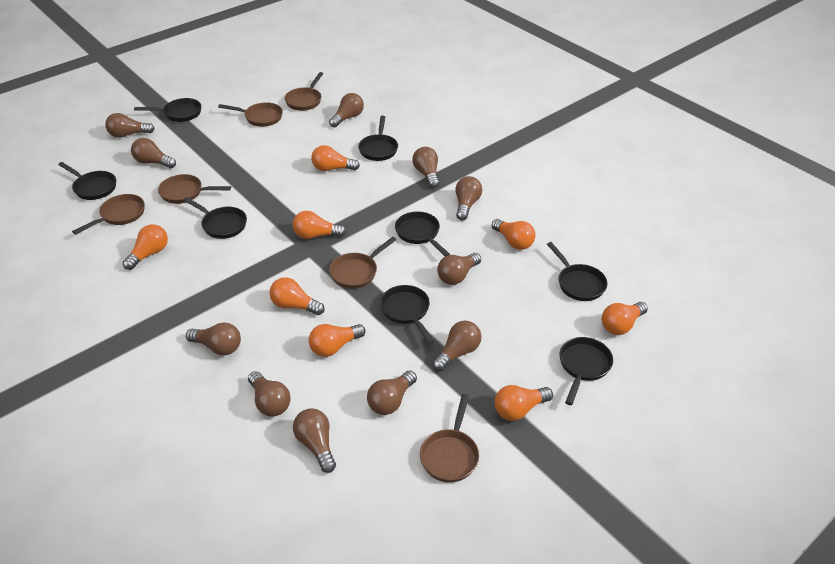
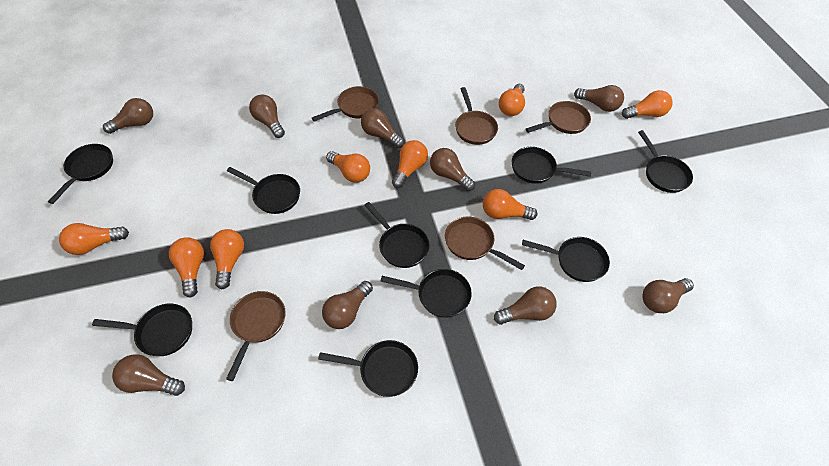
black pan: [58,162,116,200] [134,98,201,122] [183,197,247,239] [358,116,398,161] [380,285,434,344] [395,211,450,256] [547,242,608,301] [560,337,613,405] = 8 -> [48,144,113,204] [92,303,192,356] [227,167,300,214] [318,340,418,397] [365,202,430,268] [380,269,472,318] [512,147,591,184] [522,237,610,282] [638,130,693,193] = 9
brown light bulb: [105,113,155,138] [131,138,176,168] [186,322,241,355] [248,371,291,417] [293,408,336,473] [329,93,364,128] [367,370,417,415] [412,147,439,188] [432,321,481,371] [437,253,481,285] [455,176,482,220] = 11 -> [103,98,153,134] [112,354,185,396] [249,95,285,138] [322,281,373,329] [361,108,404,148] [430,148,475,191] [494,286,557,325] [574,85,624,112] [642,278,694,313] = 9
brown pan: [72,194,145,235] [158,174,231,204] [218,102,283,127] [285,72,323,111] [329,237,396,289] [420,394,479,483] = 6 -> [226,291,286,381] [312,86,379,122] [445,217,525,270] [455,87,498,145] [526,101,591,134] = 5

